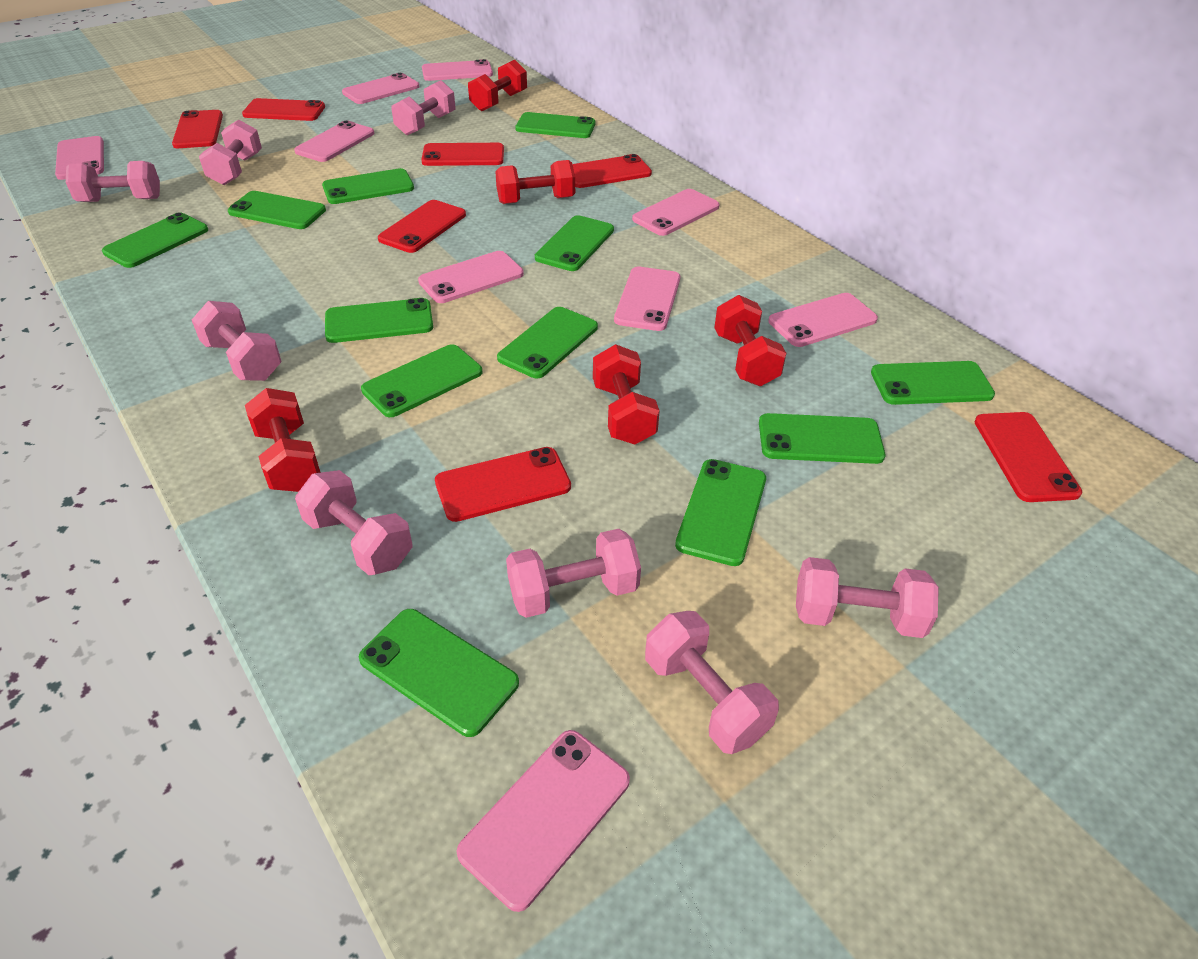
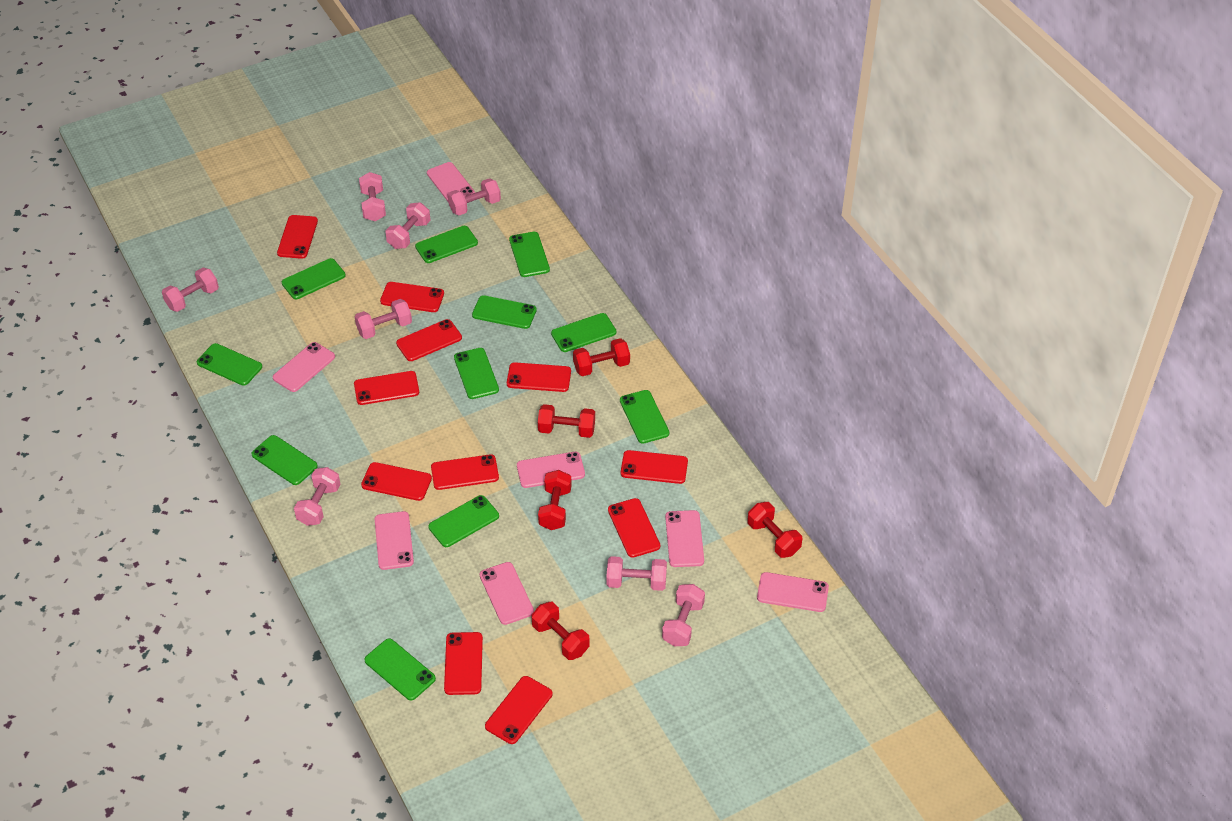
green phone: [102,212,208,268] [228,191,326,229] [322,168,414,204] [325,298,433,343] [359,609,519,737] [361,344,482,417] [497,307,598,378] [515,112,595,138] [535,215,614,271] [675,459,766,566] [759,413,885,464] [871,361,995,405] = 12 -> [197,343,262,386] [251,435,318,485] [282,258,346,299] [364,638,436,700] [415,226,478,263] [428,495,499,547] [454,348,499,399] [472,295,537,329] [509,232,550,277] [551,313,616,352] [620,390,669,444] = 11
pink phone: [55,136,104,180] [294,120,374,162] [342,73,419,104] [418,251,524,303] [422,59,493,81] [457,730,630,912] [614,267,680,331] [632,189,720,236] [768,293,878,347] = 9 -> [273,342,335,392] [375,511,414,570] [427,162,475,201] [480,562,534,625] [517,452,585,488] [665,510,704,567] [757,572,829,612] = 7
red phone: [172,110,223,148] [242,98,325,121] [378,200,466,253] [421,143,504,166] [435,447,571,522] [572,154,652,188] [974,412,1082,502] = 7 -> [277,215,318,259] [354,371,419,405] [361,462,432,501] [380,282,444,312] [396,319,462,361] [431,454,499,490] [444,632,483,695] [485,676,552,744] [507,362,571,392] [608,498,660,558] [621,450,688,484] = 11

